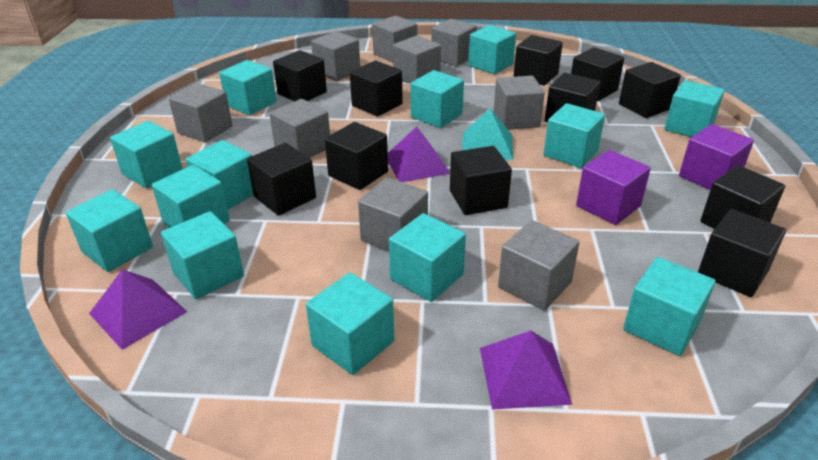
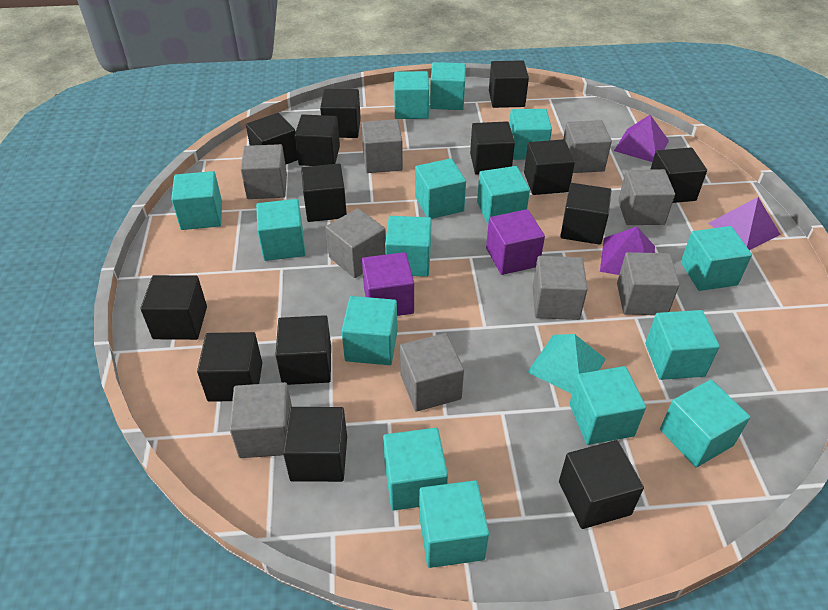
black cube: [247,143,316,216] [273,50,327,101] [325,122,388,190] [350,61,403,116] [450,146,512,215] [514,35,563,86] [545,73,600,122] [571,47,624,101] [619,62,681,118] [698,209,786,297] [700,165,785,229] = 11 -> [140,275,207,340] [197,332,262,402] [246,113,298,165] [275,315,331,385] [283,407,347,482] [295,114,340,166] [301,164,347,222] [320,89,361,138] [470,121,515,175] [489,60,529,108] [524,139,575,195] [559,440,644,529] [560,183,611,245] [650,147,707,203] = 14
turquoise cube: [66,189,153,272] [110,121,183,188] [152,165,230,228] [161,211,244,299] [186,140,253,209] [219,60,277,115] [306,272,394,375] [389,213,466,302] [411,70,464,128] [468,25,516,74] [543,103,605,168] [623,257,716,356] [664,80,725,137] = 13 -> [171,171,222,230] [256,199,305,261] [341,296,398,365] [383,428,448,511] [385,216,432,277] [394,71,429,119] [415,158,466,219] [419,480,489,568] [430,62,466,110] [477,166,530,224] [509,109,552,160] [570,366,646,445] [645,310,720,380] [660,380,750,467] [681,226,752,291] = 15

